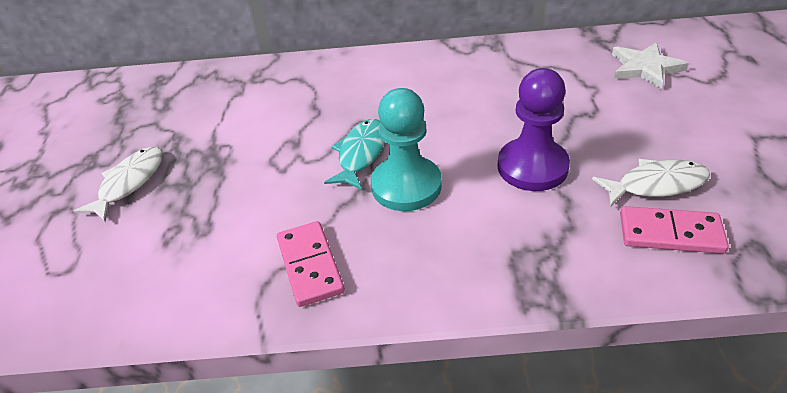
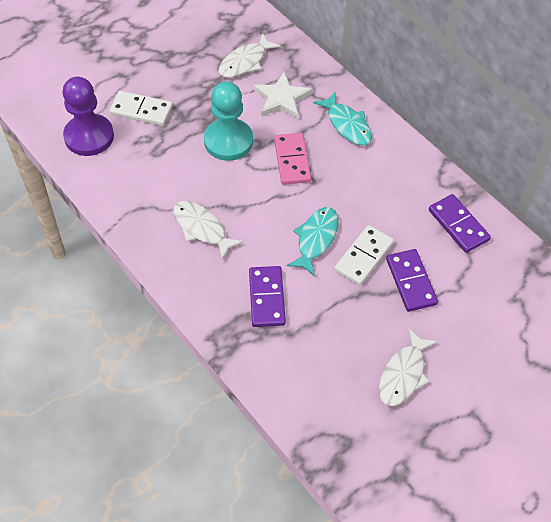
pink domino: [277,221,345,307] [620,206,729,254] = 2 -> [274,133,311,185] = 1
purple domino: none = 0 -> [249,266,286,327] [386,249,438,312] [429,194,491,253] = 3
turquoise fish: [324,119,385,190] = 1 -> [287,207,339,276] [313,92,372,145] = 2
white domino: none = 0 -> [110,91,173,126] [334,225,394,286] = 2
white fish: [74,147,163,222] [592,159,710,207] = 2 -> [173,201,244,260] [219,33,281,77] [379,328,438,406] = 3

